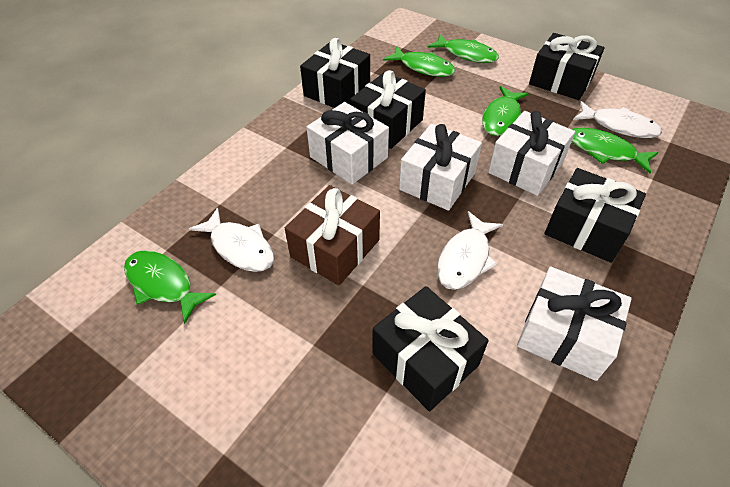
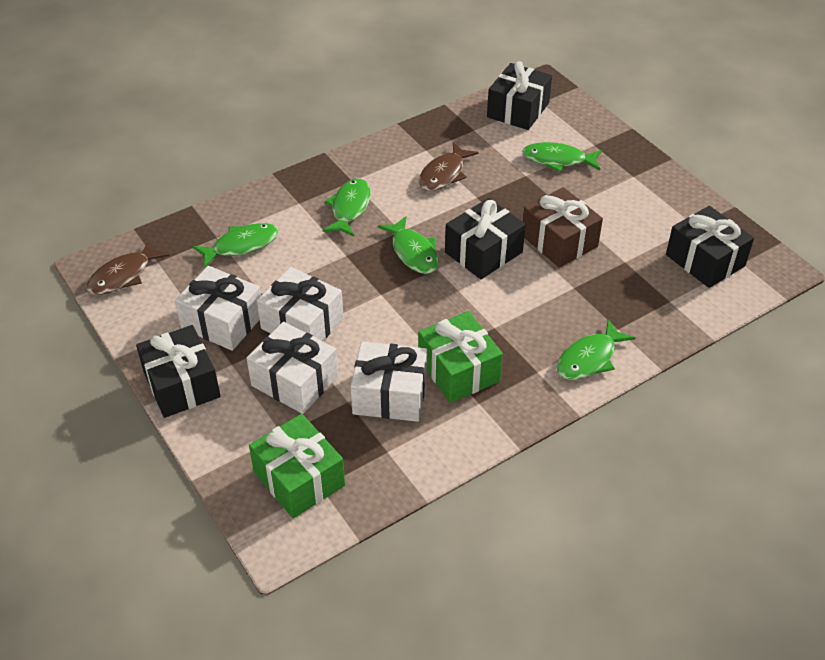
black gift: [300,38,370,108] [350,70,426,149] [372,286,489,411] [529,33,605,100] [545,168,646,263] = 5 -> [136,325,221,418] [445,198,526,279] [487,61,552,130] [666,206,754,288] = 4
brown fish: none = 0 -> [86,240,169,295] [418,142,479,191] = 2
green gift: none = 0 -> [249,414,345,518] [418,311,503,403] = 2
white fish: [189,208,274,272] [437,211,503,290] [573,101,662,138] = 3 -> none = 0

